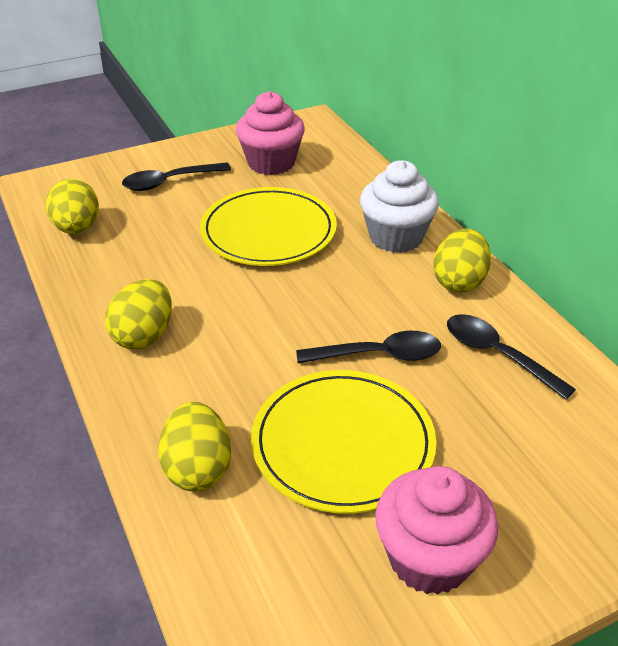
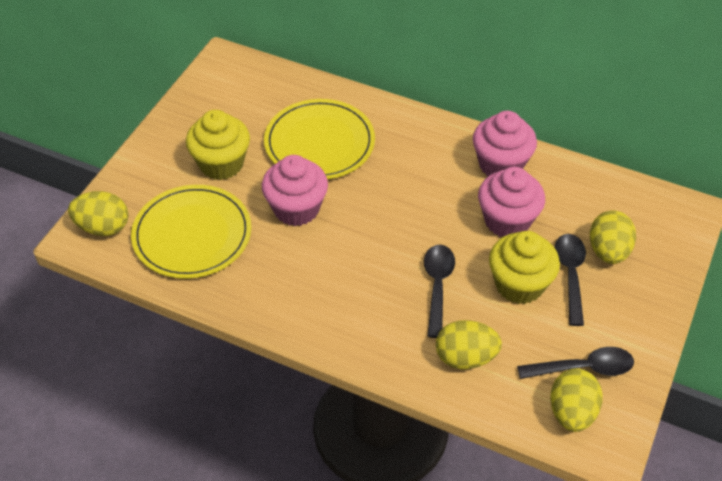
pink cupcake: [236,91,305,175] [375,466,498,595] = 2 -> [262,155,328,226] [473,111,537,176] [478,167,545,237] = 3
white cupcake: [360,160,439,253] = 1 -> none = 0
yellow cupcake: none = 0 -> [186,110,250,180] [489,231,560,304] = 2

